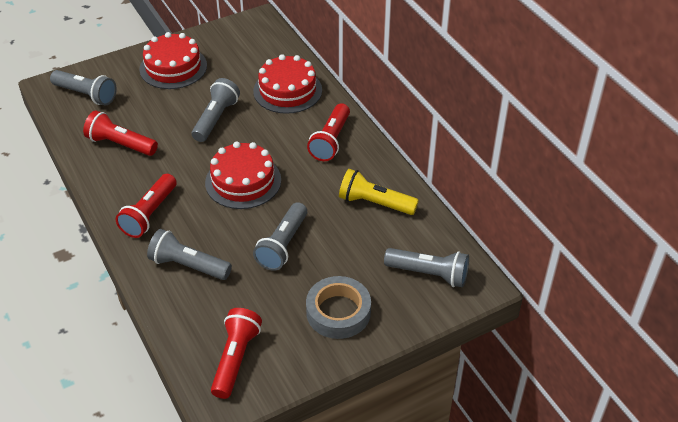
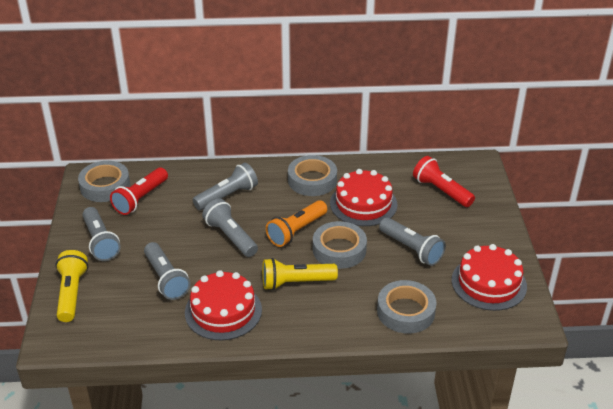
grey tape: [306,276,371,339] = 1 -> [78,161,130,202] [288,155,337,196] [313,221,367,269] [377,280,437,334] = 4
orange flashlight: none = 0 -> [266,200,327,247] = 1
red flashlight: [83,110,158,156] [116,174,177,238] [211,308,262,399] [307,103,350,161] = 4 -> [110,168,168,215] [413,156,475,207] = 2
yellow flashlight: [339,169,419,215] = 1 -> [55,250,88,322] [262,258,338,290] = 2

